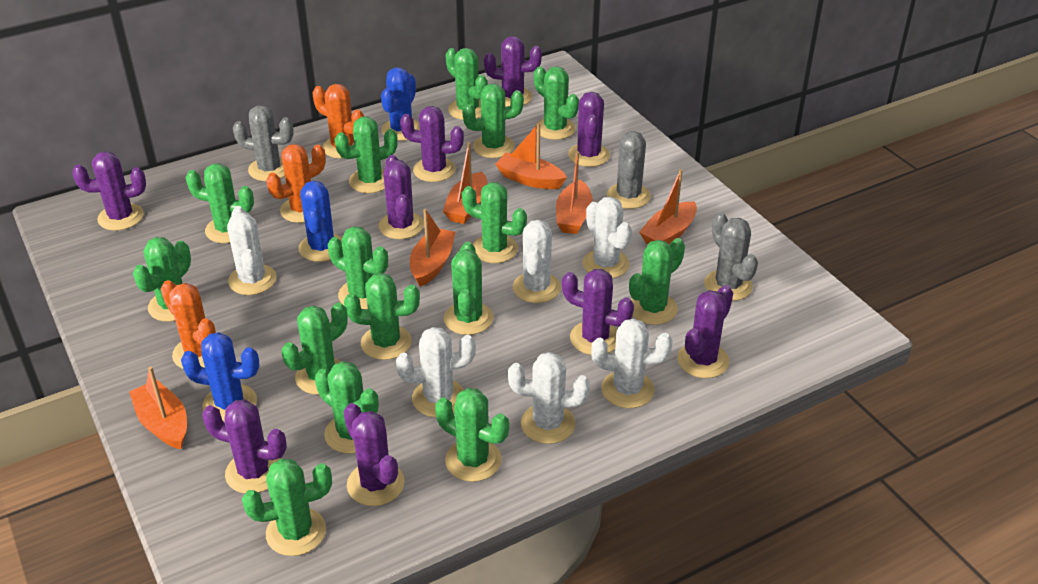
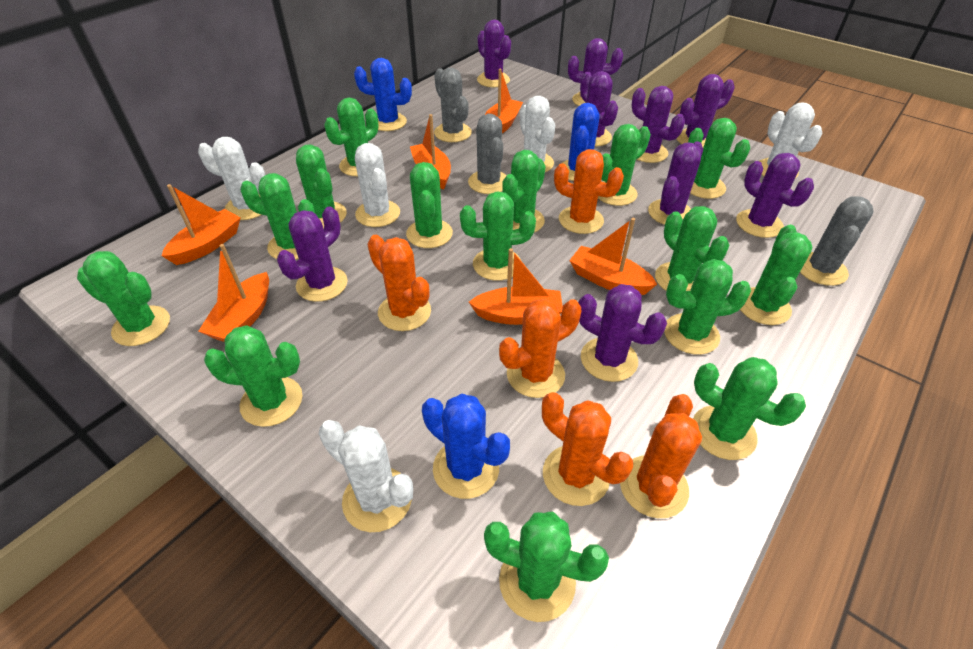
orange cactus: [161,280,216,369] [266,144,326,223] [312,84,364,158] = 3 -> [367,235,431,331] [499,299,581,398] [542,392,633,506] [554,149,624,234] [620,394,702,518] = 5
white cactus: [227,206,277,295] [396,327,476,417] [508,352,590,444] [513,220,561,303] [582,197,632,278] [591,318,672,408] = 6 -> [198,137,265,220] [319,420,413,532] [355,143,400,227] [520,96,555,172] [760,102,822,178] = 5

